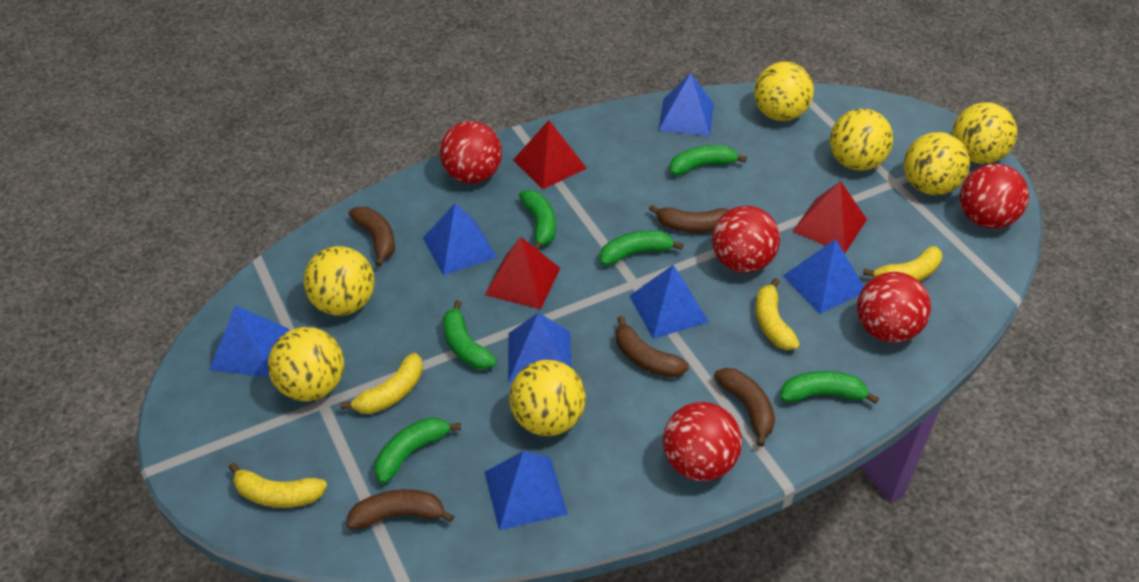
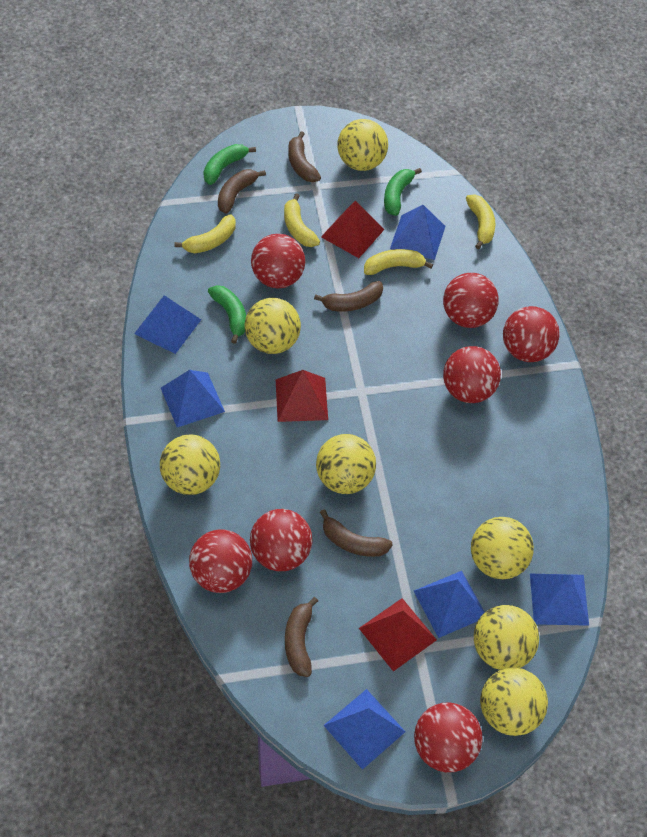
blue pyramid: [209,305,290,377] [423,203,497,275] [485,451,568,530] [508,312,572,382] [630,265,709,339] [658,73,714,136] [783,239,864,314] = 7 -> [134,295,201,354] [161,370,225,427] [323,689,405,770] [390,205,445,260] [414,571,485,638] [530,574,589,626] = 6
green banana: [375,417,461,484] [443,300,497,370] [519,190,556,250] [600,231,684,265] [669,145,747,176] [780,371,879,404] = 6 -> [203,144,256,185] [208,285,246,344] [384,168,422,216] = 3
red ball: [440,121,502,184] [663,402,742,481] [712,206,780,273] [857,272,931,343] [960,164,1029,229] = 5 -> [189,529,252,593] [250,509,312,571] [251,234,305,288] [414,703,483,772] [443,273,499,328] [443,346,501,403] [503,306,560,362] = 7

